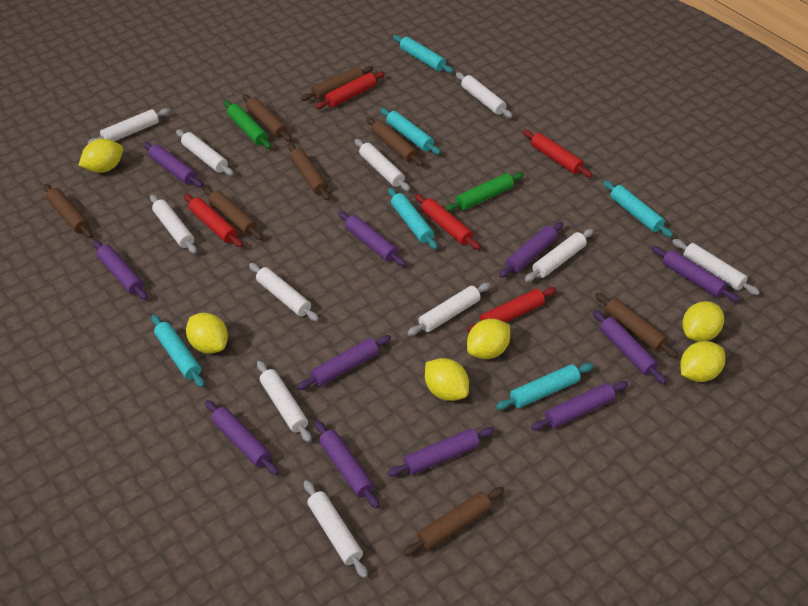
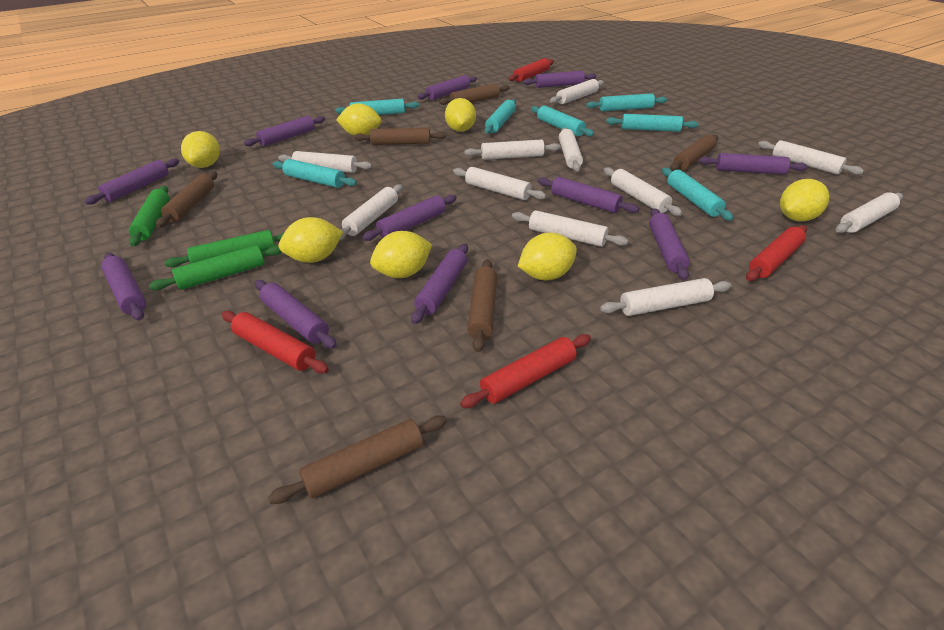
brown rolling pin: [43,184,92,238] [203,187,263,240] [243,94,292,142] [288,143,330,201] [301,66,373,101] [367,117,424,166] [403,487,504,556] [595,293,678,358] = 8 -> [156,171,217,227] [268,415,447,504] [354,128,446,145] [439,83,510,105] [467,259,497,352] [670,135,718,171] = 6
green rolling pin: [224,100,272,149] [445,172,524,212] = 2 -> [129,186,170,246] [149,245,282,290] [164,230,284,267] = 3
red rolling pin: [184,194,243,247] [316,71,385,109] [415,194,481,250] [467,287,556,333] [523,130,593,178] = 5 -> [222,311,329,374] [460,334,591,408] [508,58,554,82] [746,225,807,281] = 4
turquoise rolling pin: [151,315,204,387] [380,108,441,155] [388,188,438,250] [393,35,453,73] [496,363,593,410] [603,180,673,237] = 6 -> [272,159,357,188] [335,99,419,115] [484,99,516,134] [531,106,594,136] [586,93,667,111] [606,114,699,132] [662,168,733,221] = 7
yellow lemon: [79,139,123,173] [186,313,228,354] [425,358,469,401] [467,319,510,359] [680,341,725,382] [682,301,724,342] = 6 -> [181,131,220,168] [279,217,343,263] [336,103,382,136] [370,231,432,278] [445,98,476,132] [518,233,577,280] [780,179,829,221] = 7

